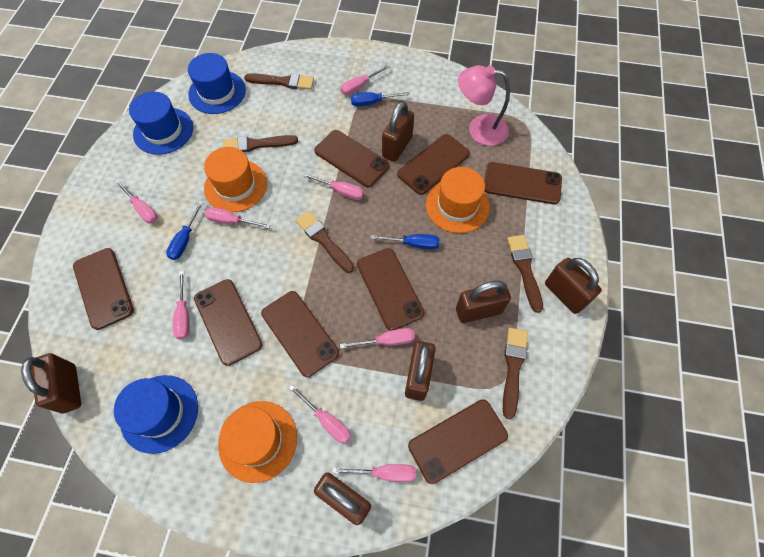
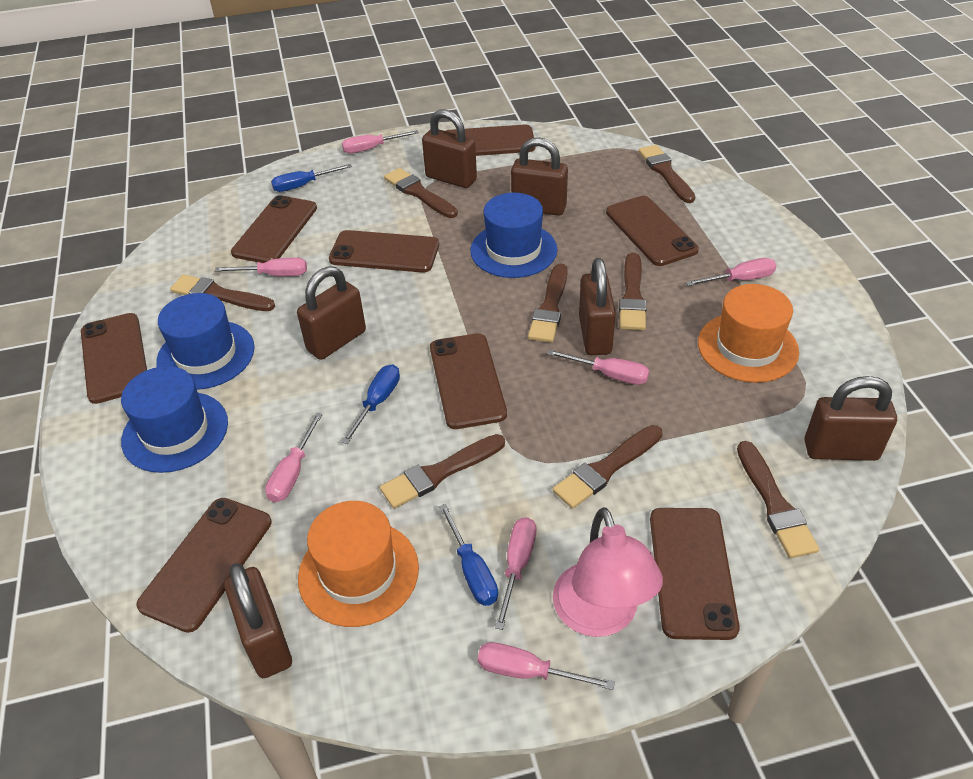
brown brush: [223,135,298,152] [244,73,314,90] [296,211,354,273] [503,328,528,419] [507,235,543,313] = 5 -> [170,275,275,311] [380,434,505,509] [384,168,458,218] [528,264,568,343] [553,425,663,509] [619,253,647,330] [638,145,695,203] [737,441,819,558] = 8
orange hat: [204,147,267,212] [218,401,297,483] [426,167,490,233] = 3 -> [298,501,419,627] [698,284,799,383] = 2
pink screwdriver: [115,180,158,224] [173,271,190,339] [204,207,270,229] [289,385,351,443] [303,173,364,200] [332,464,416,482] [340,65,390,95] [340,328,415,349] = 8 -> [215,258,307,276] [265,413,323,502] [342,130,419,153] [478,642,615,690] [495,517,536,630] [547,349,649,385] [686,258,776,286] = 7

